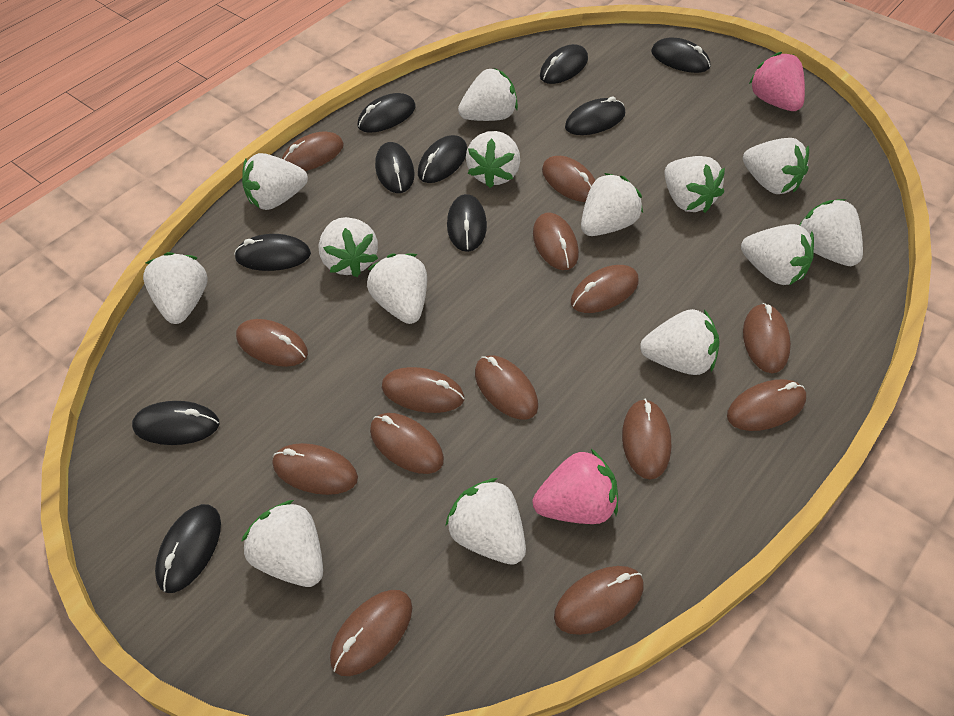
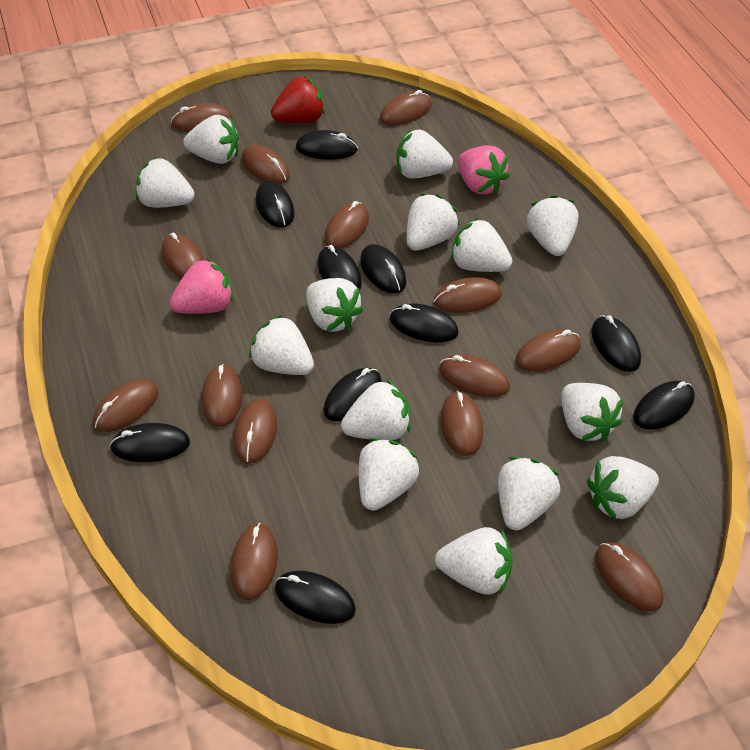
red strawberry: none = 0 -> [271,76,325,123] = 1

